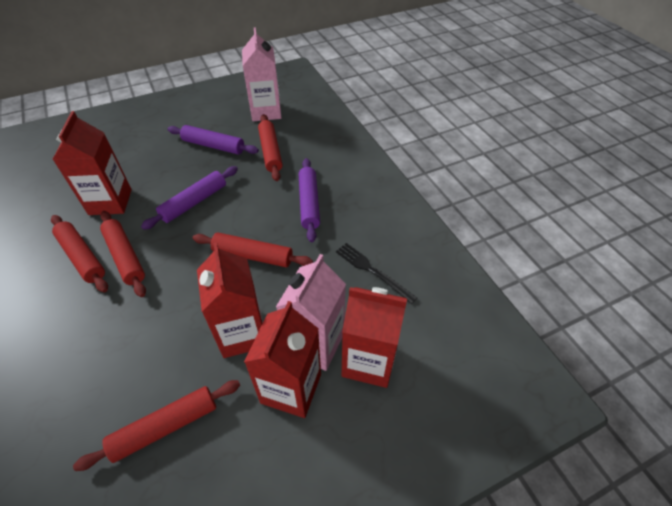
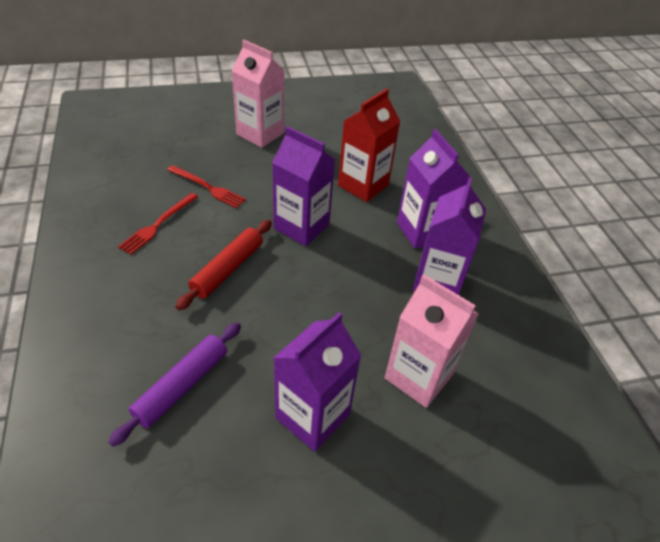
black fork: [336,243,417,304] = 1 -> none = 0
purple carton: none = 0 -> [272,126,335,246] [274,312,361,452] [397,129,469,249] [413,177,486,295] = 4
purple rolling pin: [141,166,238,230] [167,125,259,155] [299,158,320,242] = 3 -> [108,322,241,447] = 1
red carton: [52,111,132,215] [197,242,263,358] [244,301,321,418] [342,287,407,388] = 4 -> [338,89,401,202] = 1
red fork: none = 0 -> [118,193,198,255] [167,165,246,208] = 2
red rolling pin: [51,215,108,293] [73,380,240,471] [100,211,146,297] [193,232,313,267] [258,114,283,181] = 5 -> [175,220,272,310] = 1

